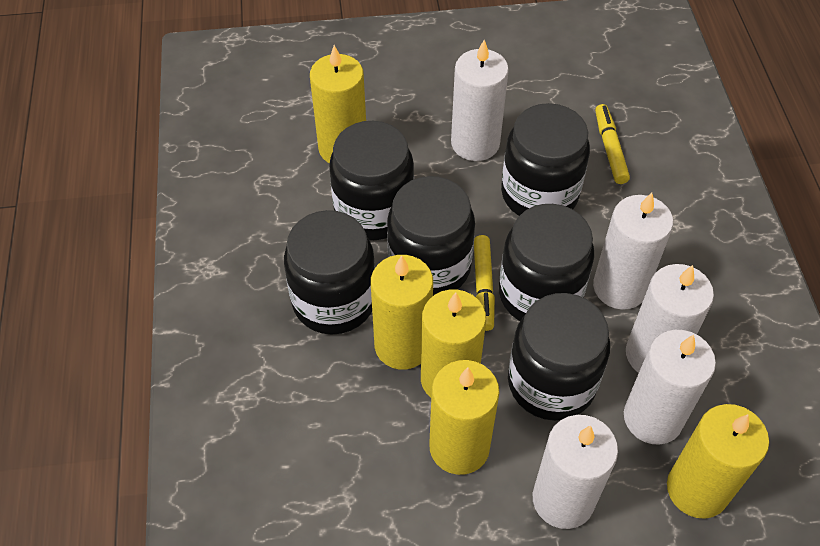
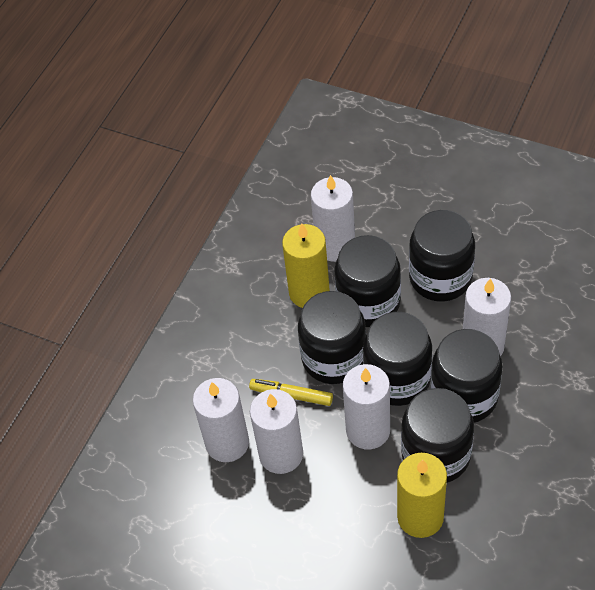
yellow candle: [310,45,366,163] [371,255,433,370] [421,290,486,397] [429,360,499,475] [667,404,769,519] = 5 -> [282,224,330,308] [397,453,447,538] = 2
yellow marker: [474,235,495,331] [595,104,630,184] = 2 -> [249,379,333,406] = 1

